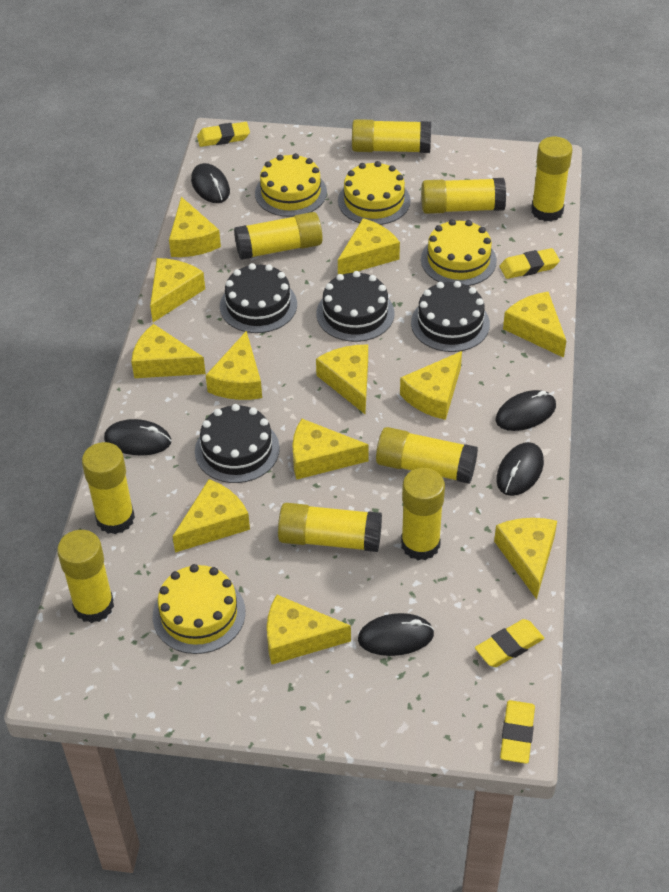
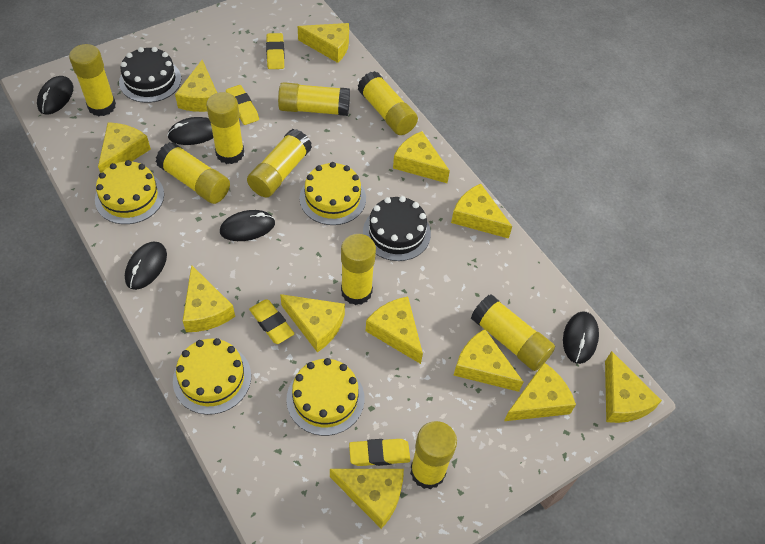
black cake: [195,404,280,483] [220,263,297,333] [316,271,394,342] [411,281,490,352] = 4 -> [119,47,181,103] [363,196,431,261] = 2

